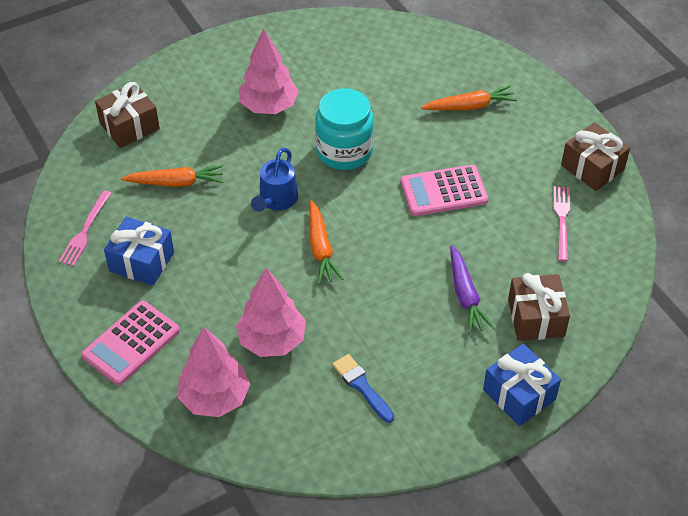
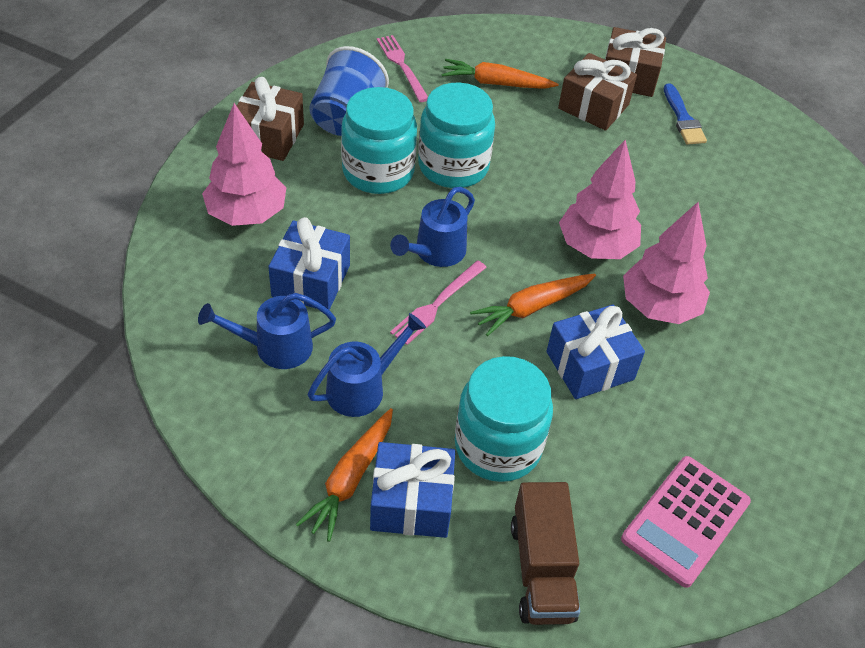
blue cup: none = 0 -> [309,46,389,136] = 1
blue gift: [104,216,174,286] [483,344,561,426] = 2 -> [268,217,350,310] [370,442,455,538] [547,305,645,399] = 3
blue watering can: [251,148,298,212] = 1 -> [198,293,336,369] [308,313,426,417] [390,187,475,267] = 3
brown truck: none = 0 -> [511,482,580,625] = 1
pink calculator: [81,301,180,385] [400,165,489,216] = 2 -> [621,456,751,588] = 1
purple carrot: [450,245,494,333] = 1 -> none = 0
turquoise jar: [315,88,374,170] = 1 -> [341,87,417,194] [418,82,495,188] [455,356,553,482] = 3

